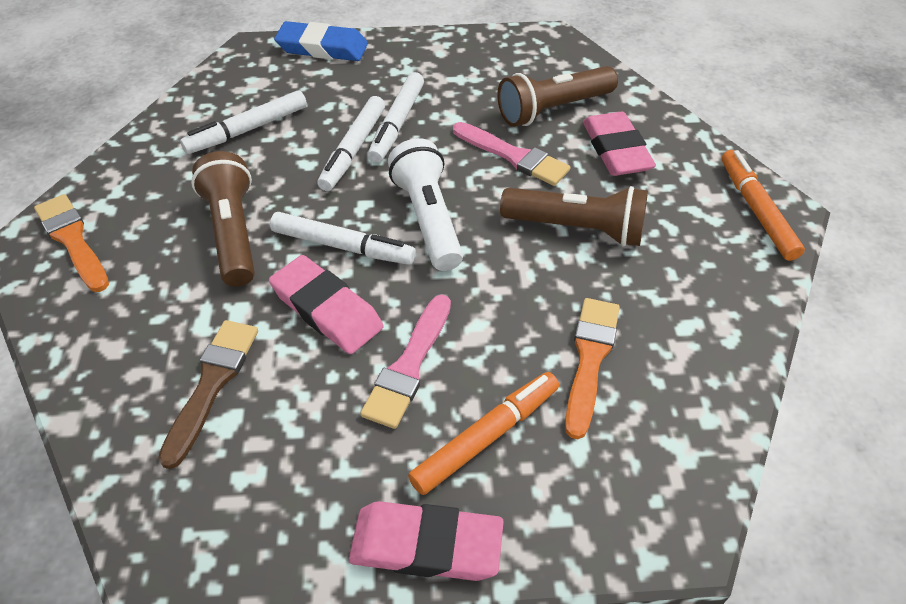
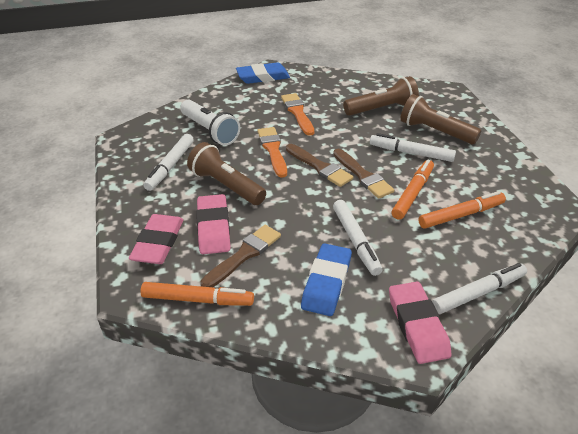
blue eraser: [274,21,368,61] = 1 -> [236,62,290,84] [301,243,352,316] = 2
brown brush: [158,320,258,469] = 1 -> [201,225,281,287] [286,144,353,187] [333,149,394,198] = 3
orange marker: [408,372,559,495] [721,150,805,261] = 2 -> [140,282,254,306] [392,160,434,220] [419,191,506,229] = 3
pink brush: [360,295,451,429] [453,122,570,186] = 2 -> none = 0

